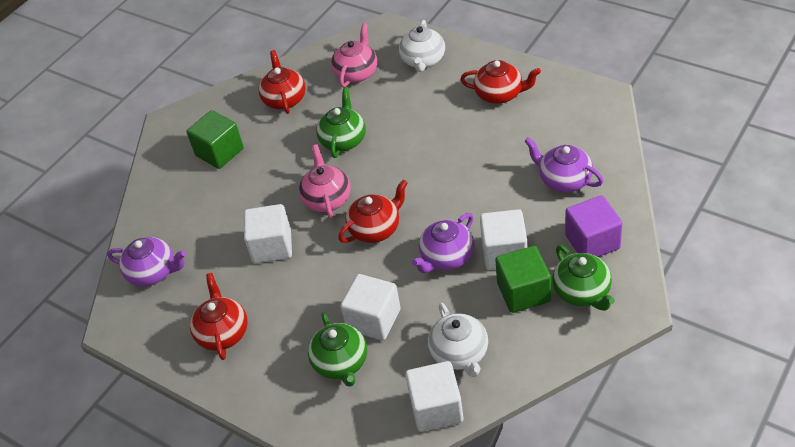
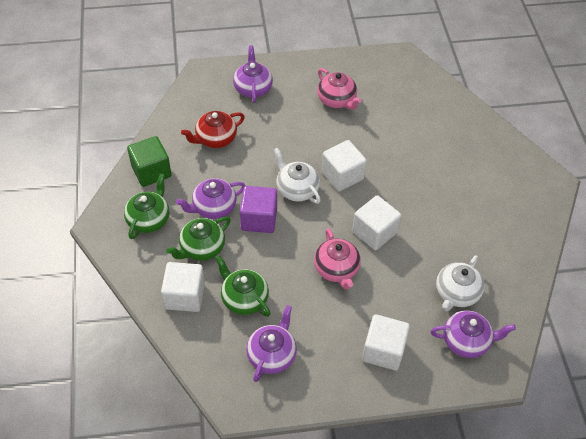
green cube: [187,110,244,169] [495,246,551,313] = 2 -> [127,136,171,187] = 1
purple teapot: [107,237,186,286] [412,213,475,273] [524,137,603,192] = 3 -> [176,178,246,219] [233,45,273,103] [246,305,297,382] [431,310,516,358] = 4
red teapot: [190,273,247,360] [258,50,306,114] [338,180,408,243] [460,60,541,104] = 4 -> [181,111,245,148] = 1

